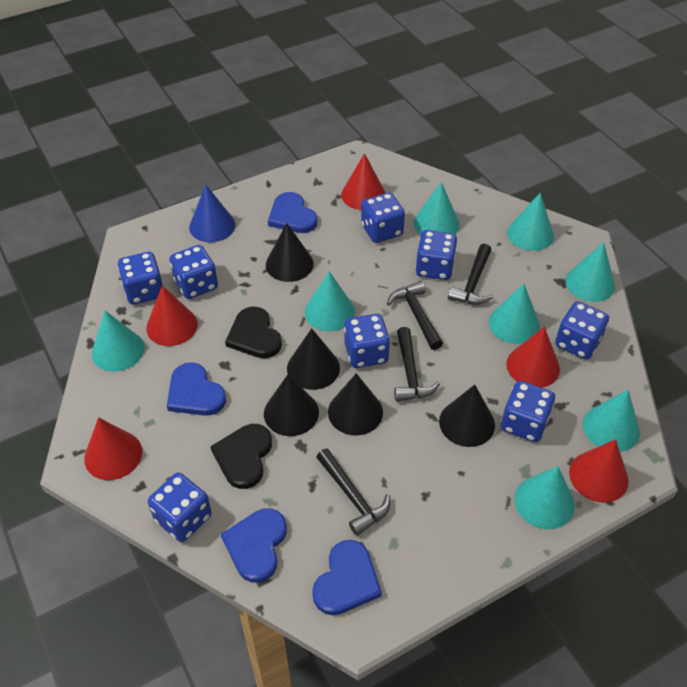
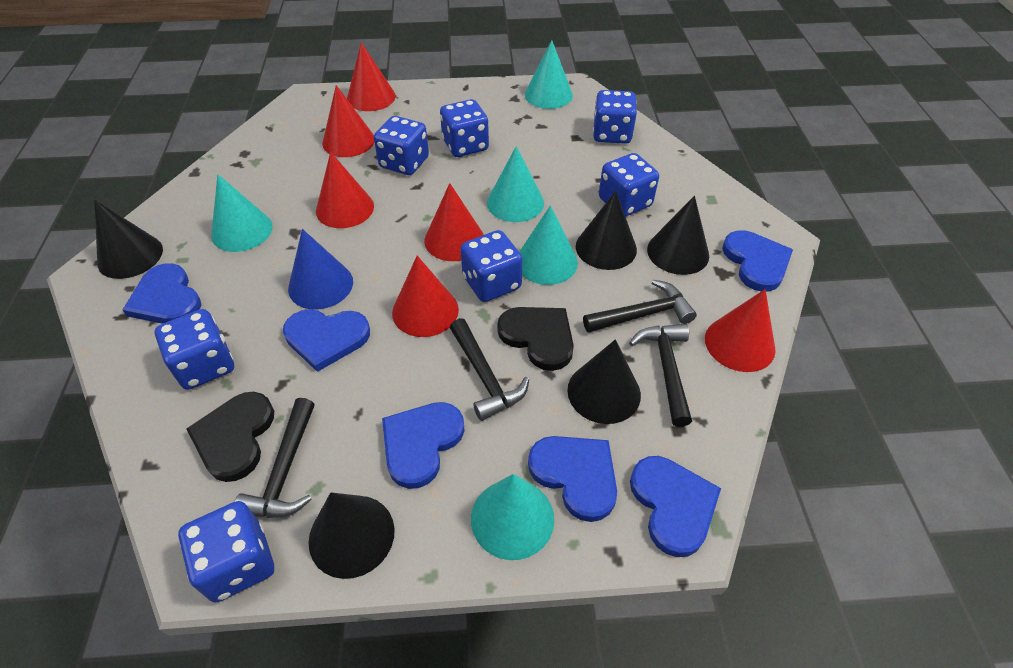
blue dice: [118,252,163,305] [148,472,212,542] [170,245,218,299] [344,314,390,368] [361,192,405,243] [415,230,457,280] [501,381,555,442] [555,301,609,360] = 8 -> [155,309,234,390] [178,501,274,602] [374,116,429,175] [440,99,489,157] [460,230,522,302] [593,90,637,144] [599,153,659,217] = 7
blue heart: [167,362,226,416] [221,508,287,583] [268,192,318,233] [312,540,382,615] = 4 -> [123,263,201,324] [283,309,370,372] [382,402,464,489] [528,436,617,522] [630,456,721,557] [722,230,793,292] = 6
red cone: [84,417,142,480] [146,286,198,346] [341,153,385,210] [506,327,560,388] [569,439,629,503] = 5 -> [316,152,374,228] [322,85,374,157] [347,42,396,111] [392,256,459,337] [424,183,484,261] [705,289,776,372] = 6
turquoise cone: [92,311,145,371] [305,271,355,331] [414,182,460,235] [489,283,540,344] [507,193,554,251] [514,466,575,529] [565,242,615,302] [583,390,640,452] = 8 -> [211,174,273,252] [471,474,554,560] [487,146,544,222] [519,205,578,285] [525,40,573,109] = 5

